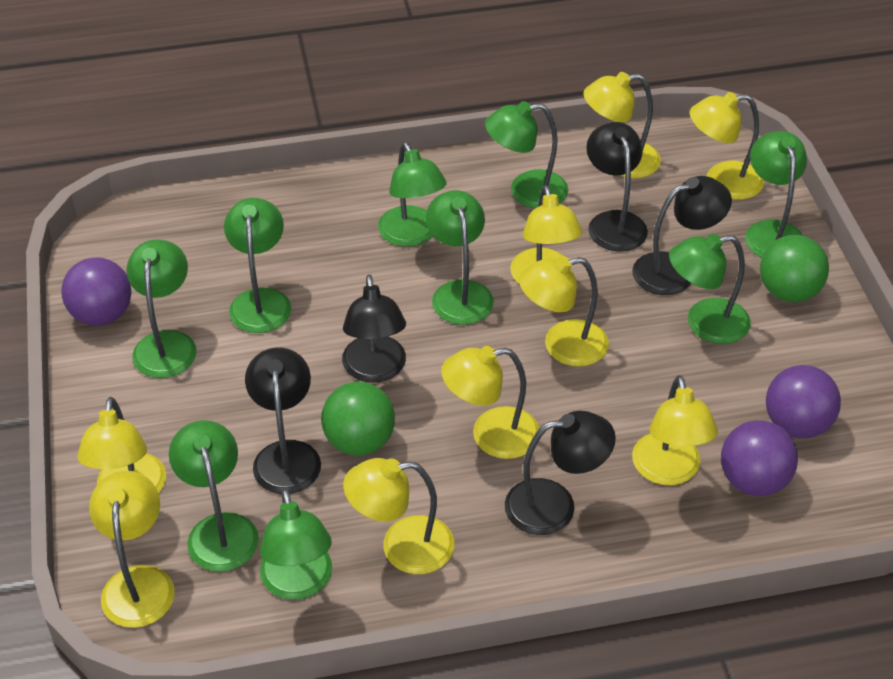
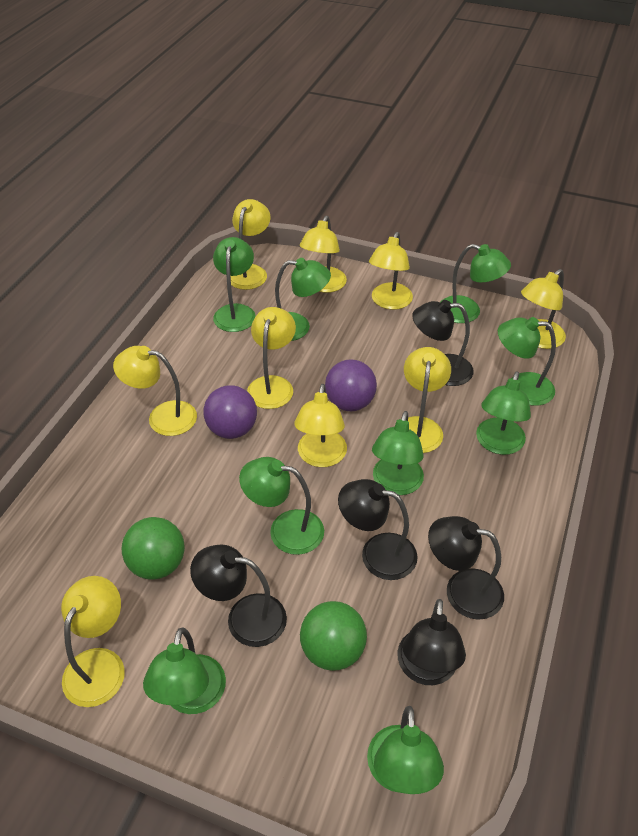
purple ball: [61,257,132,326] [721,420,798,496] [766,365,841,438] = 3 -> [203,385,257,439] [325,359,377,411] = 2

